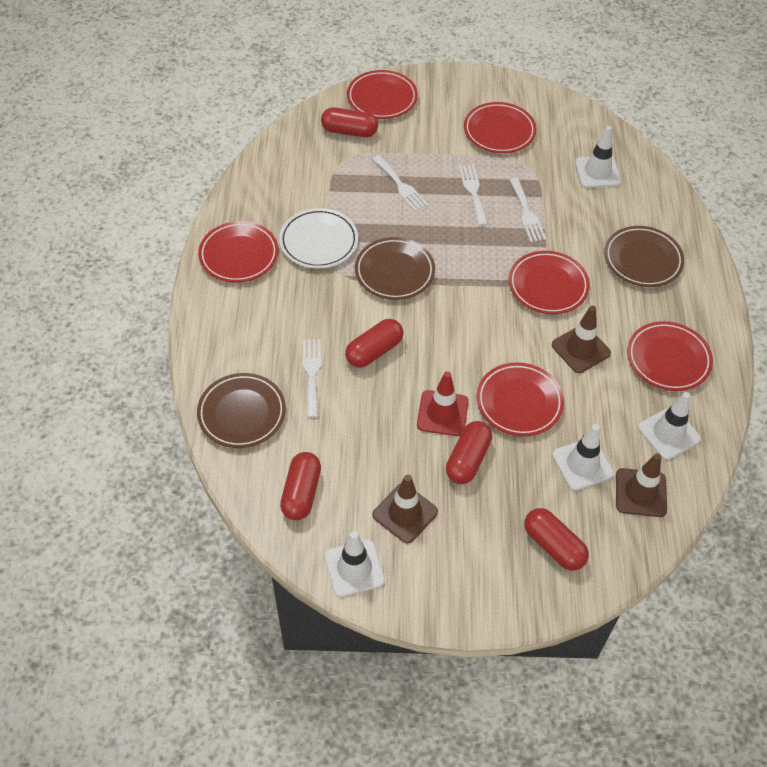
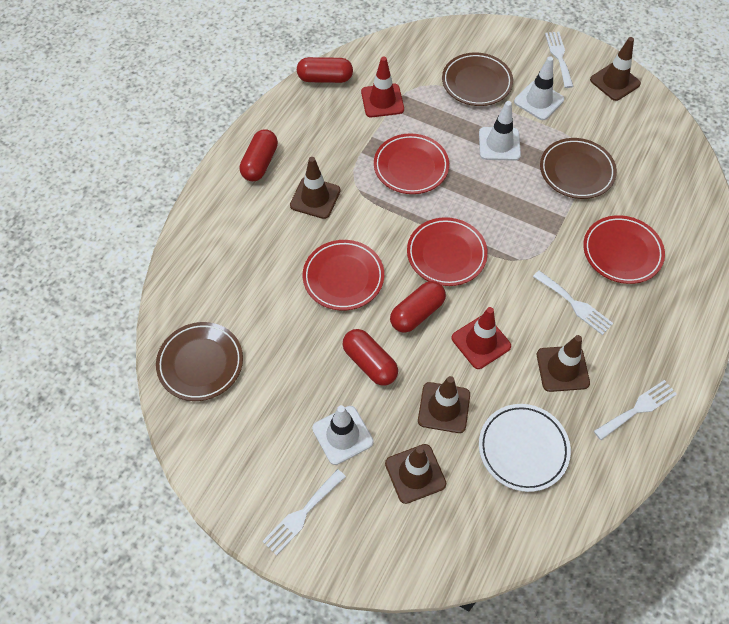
brown traffic cone: [373,474,438,543] [552,306,611,373] [616,453,667,517] = 3 -> [290,157,341,219] [385,444,446,504] [418,376,470,433] [537,335,590,392] [590,37,641,101] = 5
red capsule: [280,452,321,520] [321,107,378,137] [345,319,404,368] [446,421,492,484] [525,508,589,571] = 5 -> [240,129,278,181] [297,57,353,83] [342,329,398,385] [390,281,446,333] = 4
red plate: [198,221,279,283] [347,70,418,119] [464,102,536,153] [477,362,564,436] [509,251,590,314] [627,321,713,391] = 6 -> [303,240,384,311] [374,133,449,194] [407,217,488,286] [583,215,665,284] = 4
red traffic cone: [417,371,469,436] = 1 -> [361,56,404,117] [452,307,511,369] = 2
white traffic cone: [324,531,385,597] [552,424,614,491] [575,126,621,188] [638,392,701,460] = 4 -> [312,405,374,465] [479,101,521,161] [514,56,564,120] = 3

